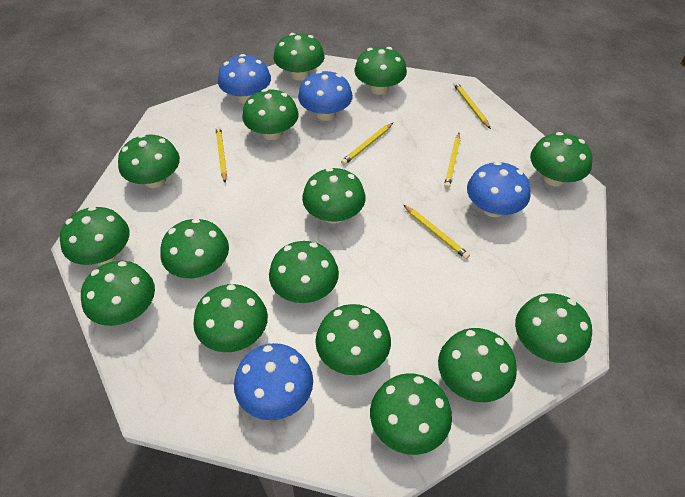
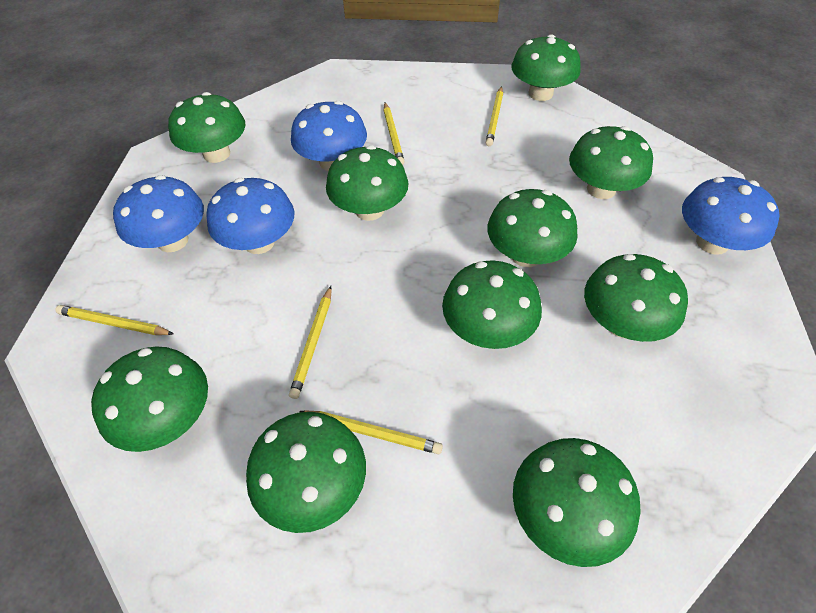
green mushroom: [60,206,129,265] [81,261,155,326] [118,134,180,188] [160,218,229,278] [193,284,268,352] [242,89,299,140] [269,241,339,303] [274,33,325,81] [302,168,365,224] [315,304,391,375] [354,47,407,95] [370,373,452,455] [438,328,517,402] [515,293,592,363] [530,132,593,186] = 15 -> [91,346,208,452] [168,92,246,163] [246,412,366,533] [326,145,408,221] [442,260,542,349] [487,189,578,267] [512,34,581,101] [513,438,641,567] [569,126,653,199] [584,254,688,342] = 10

